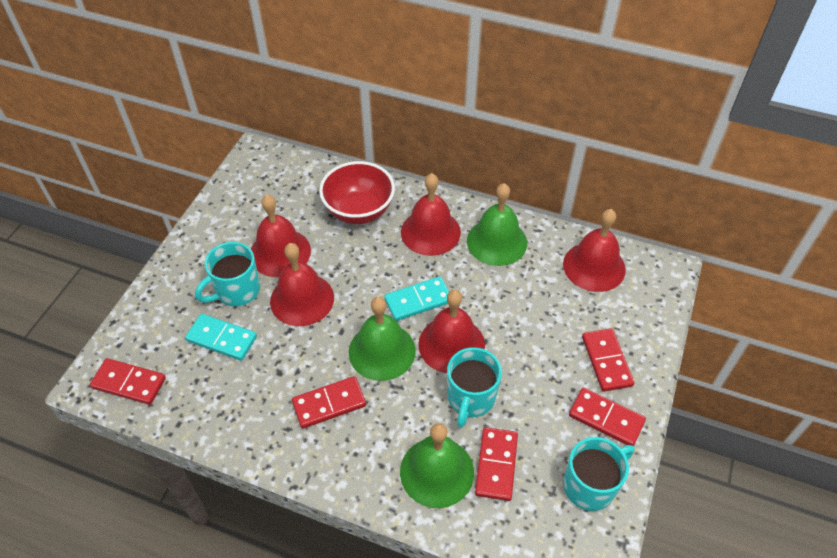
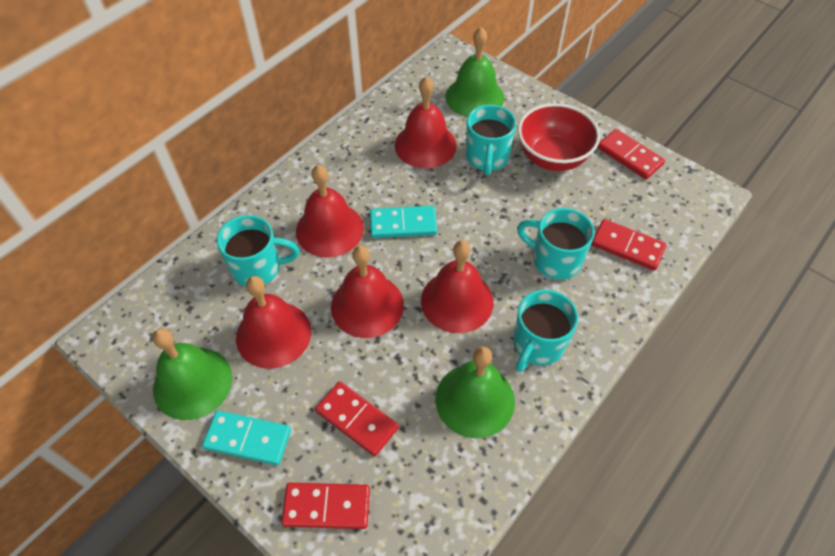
red domino: [90,358,166,405] [292,376,366,429] [475,427,518,501] [569,387,646,446] [582,328,634,392] = 5 -> [281,483,370,529] [315,381,399,456] [591,219,667,271] [597,129,665,179] = 4
turquoise mug: [195,242,260,306] [447,347,502,428] [563,437,635,511] = 3 -> [217,215,300,286] [466,105,516,176] [513,290,578,372] [517,208,594,280] = 4

